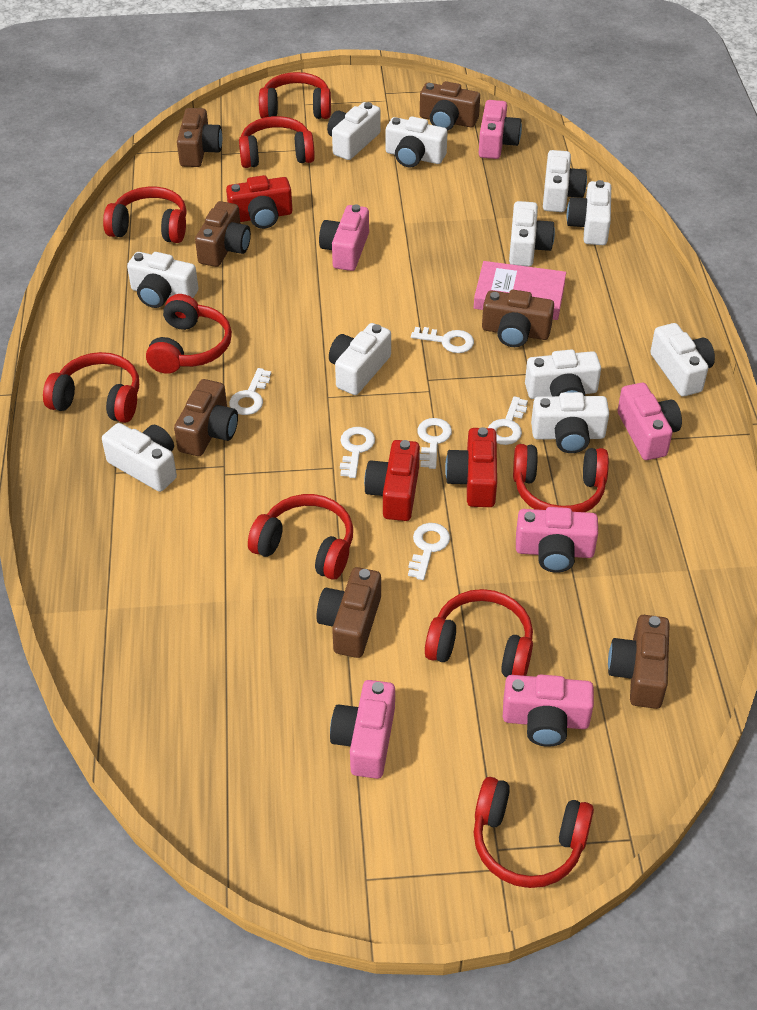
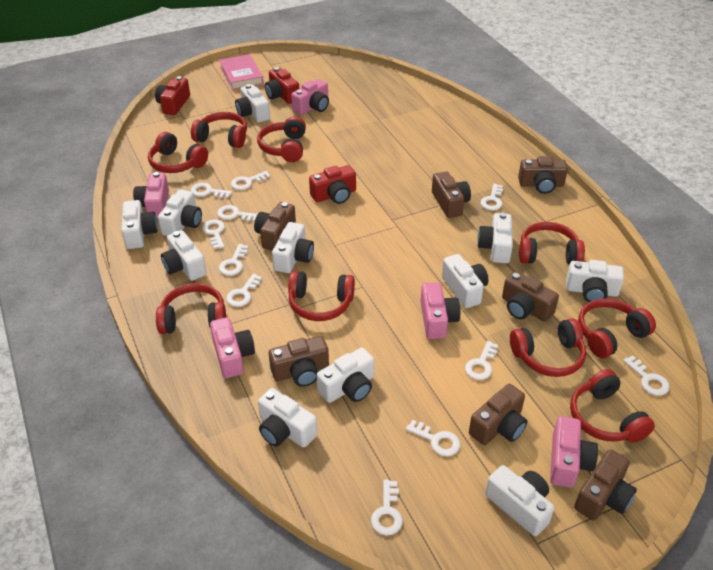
pink camera: [319,204,369,271] [330,680,395,779] [479,100,522,159] [503,674,594,747] [516,507,598,573] [618,383,682,460] = 6 -> [133,172,169,219] [210,317,255,378] [291,79,329,115] [420,282,460,339] [550,416,598,488] = 5
white key: [229,368,271,415] [340,427,375,478] [408,523,450,580] [411,327,474,353] [417,418,452,469] [488,396,528,445] = 6 -> [191,183,232,198] [202,219,225,249] [217,205,257,221] [219,244,248,276] [226,274,262,307] [231,171,271,190] [371,480,403,535] [406,420,460,456] [465,341,498,380] [480,184,503,210] [623,355,670,396] = 11

